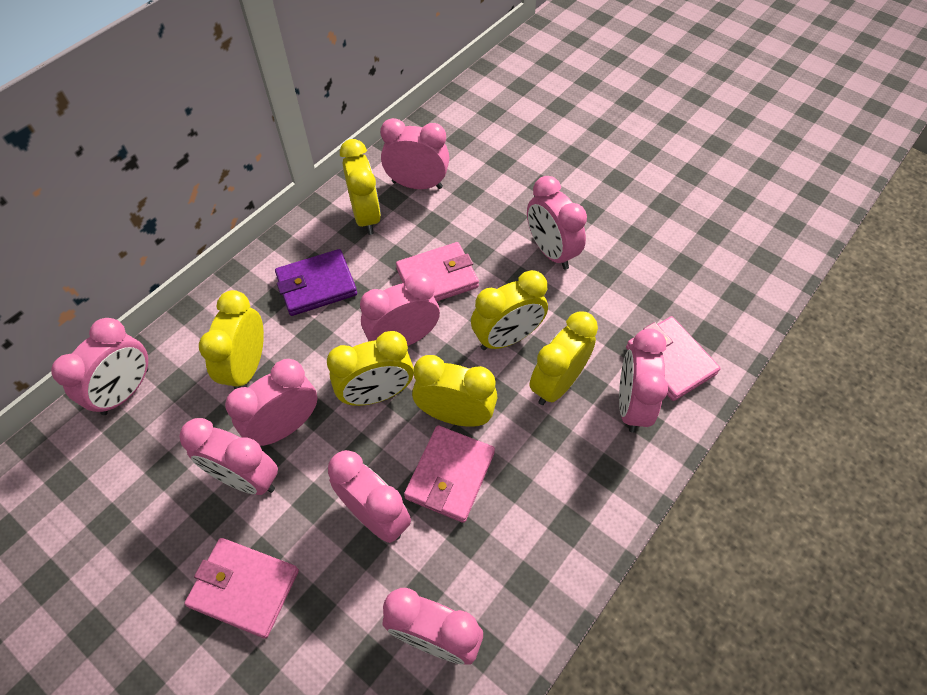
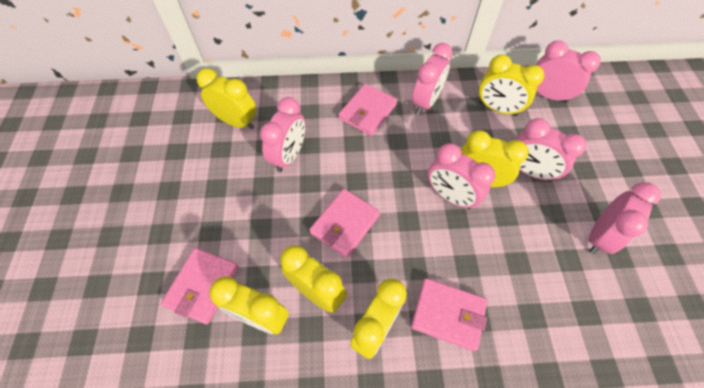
pink clock: [51,318,148,415] [179,418,278,495] [225,359,317,446] [328,450,411,543] [360,272,440,346] [380,118,450,189] [383,588,483,665] [527,176,587,270] [619,328,668,433] = 9 -> [260,97,305,172] [412,43,453,115] [428,143,495,209] [516,118,586,182] [536,40,601,103] [589,182,661,254] = 6
purple wallet: [275,249,357,316] = 1 -> none = 0

